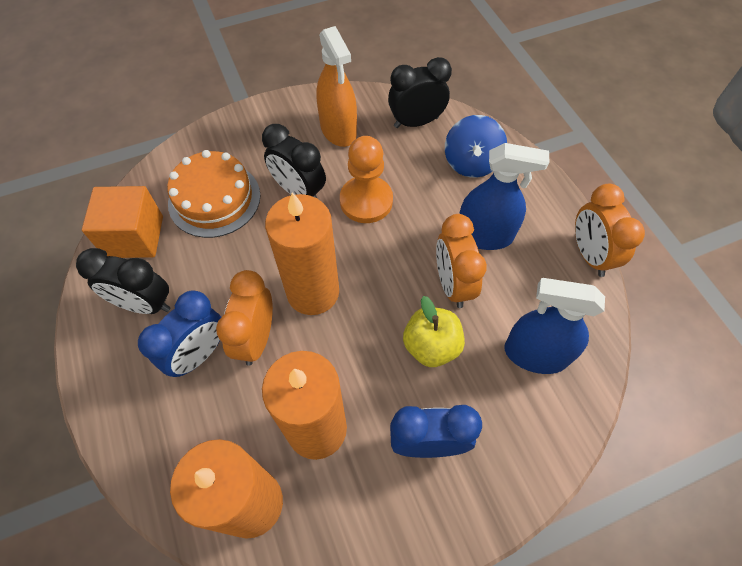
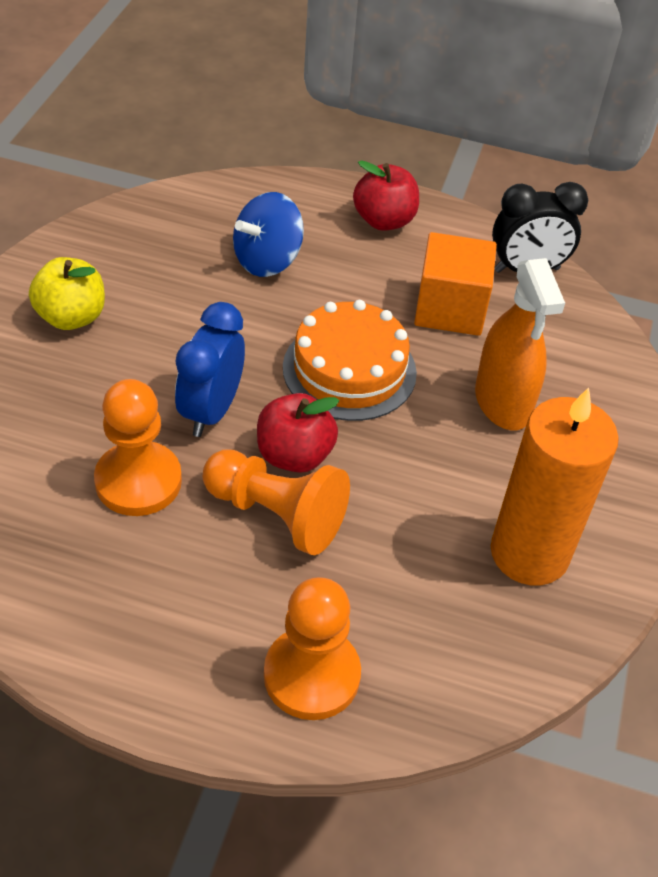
black clock: [76,248,170,314] [262,124,326,199] [388,57,452,128] = 3 -> [492,182,588,273] = 1
blue clock: [138,291,221,377] [390,405,482,458] = 2 -> [175,302,245,437] = 1
blue spray bottle: [459,143,549,250] [504,278,605,374] = 2 -> none = 0
orange candle: [170,439,283,539] [262,351,347,460] [265,192,339,315] = 3 -> [491,387,619,585] = 1
orange clock: [216,270,273,366] [436,214,487,308] [575,184,645,277] = 3 -> none = 0
orange pawn: [340,136,393,223] = 1 -> [94,379,182,516] [203,449,350,555] [264,577,361,720] = 3
red apple: none = 0 -> [257,393,339,473] [353,160,419,231] = 2

